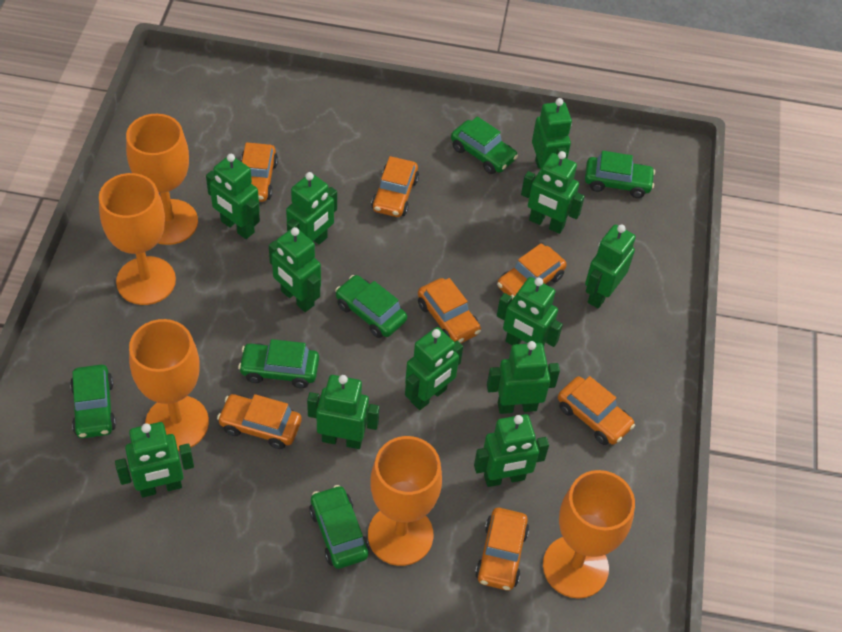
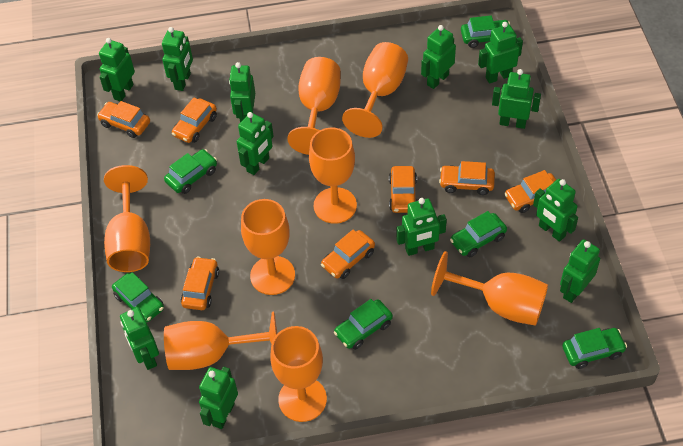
orange goblet: [99,173,176,305] [126,114,198,245] [129,319,209,451] [368,436,442,566] [543,470,635,599] = 5 -> [104,165,150,272] [164,312,277,370] [241,199,295,295] [270,326,327,422] [287,57,341,155] [309,128,357,224] [342,42,408,138] [431,251,548,326] = 8

